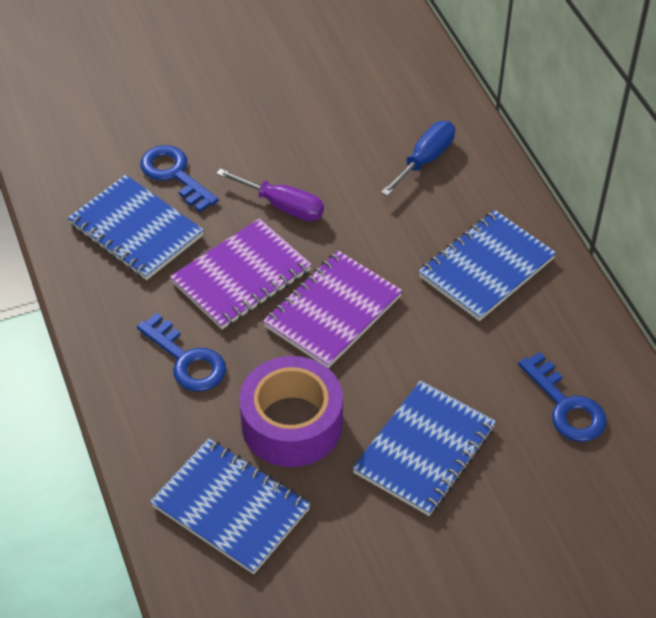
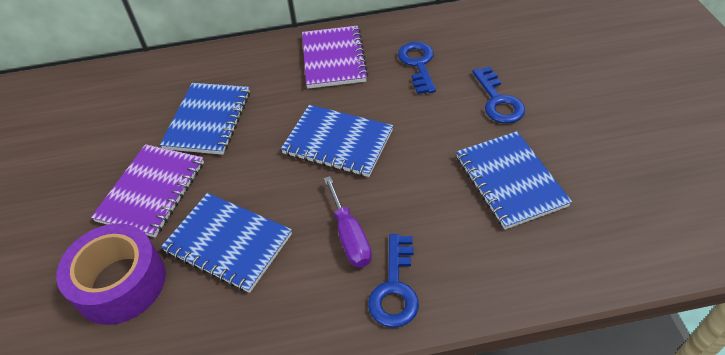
blue screwdriver: [381,121,455,196] = 1 -> none = 0

